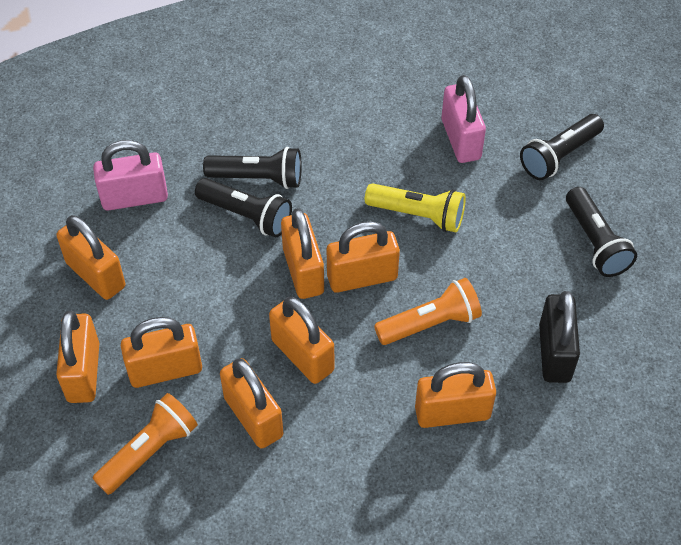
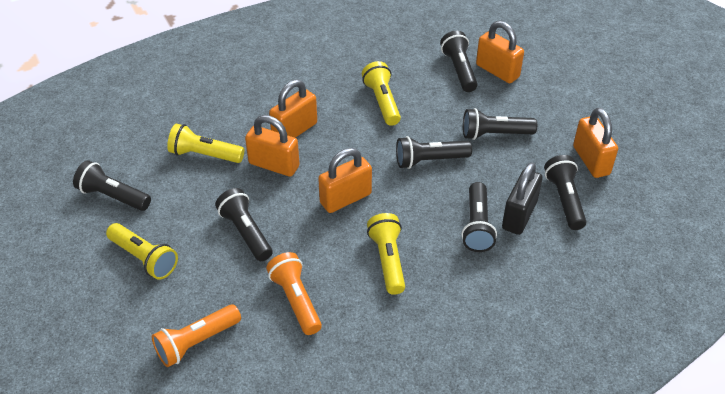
black flashlight: [195,178,292,238] [203,147,302,189] [520,114,604,180] [566,187,637,277] = 4 -> [73,160,151,211] [215,188,272,261] [396,136,472,169] [440,31,477,92] [461,182,497,252] [463,108,537,140] [544,155,586,230] = 7
orange padlock: [56,311,99,403] [57,215,125,300] [121,317,202,388] [220,358,283,448] [269,297,334,384] [281,208,324,299] [327,221,400,293] [415,362,496,428] = 8 -> [245,115,300,177] [269,80,317,138] [318,148,372,213] [476,21,524,83] [573,108,618,178] = 5
pink padlock: [93,140,168,211] [441,75,486,163] = 2 -> none = 0
yellow flashlight: [365,183,466,232] = 1 -> [106,223,178,280] [167,124,244,163] [362,61,401,126] [367,213,405,295] = 4

